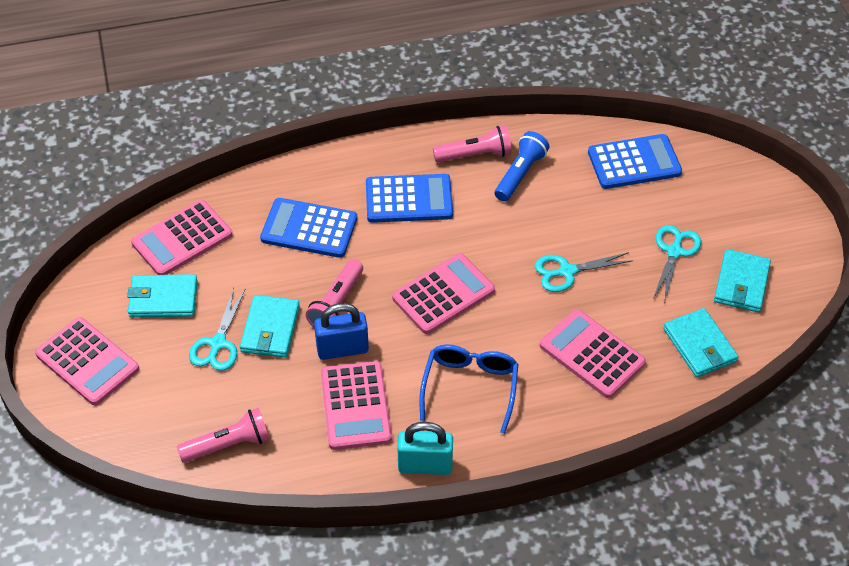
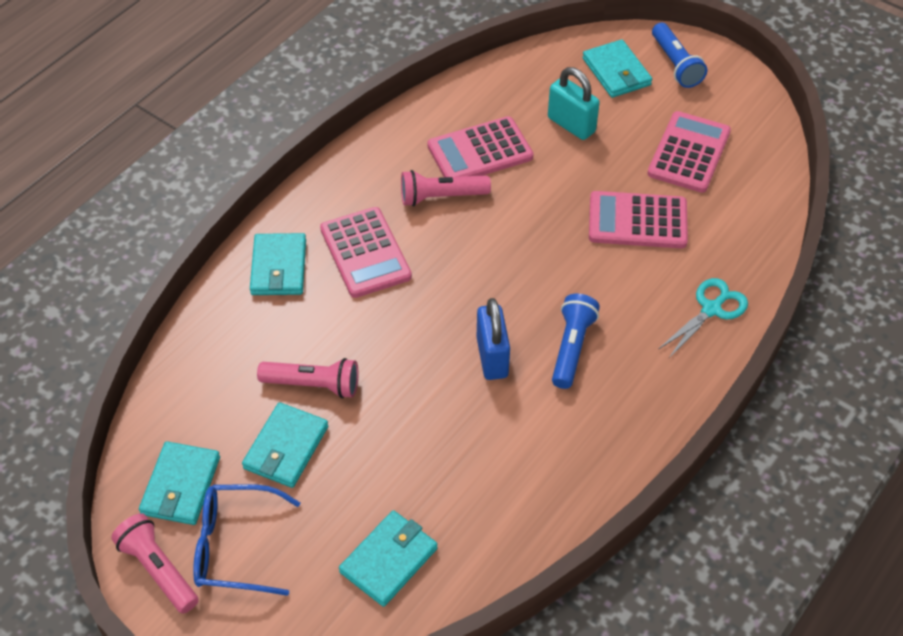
blue calculator: [260,198,357,258] [366,174,453,223] [588,134,682,189] = 3 -> none = 0
blue flashlight: [495,131,549,201] = 1 -> [552,294,600,389] [652,23,707,88] = 2
pink calculator: [35,317,139,405] [131,200,233,275] [321,361,392,450] [392,253,495,334] [540,309,646,398] = 5 -> [320,207,412,298] [428,116,534,177] [589,191,688,248] [647,111,731,193] = 4
turquoise scissors: [189,288,245,371] [535,252,633,292] [653,225,701,300] = 3 -> [659,278,748,358] = 1
turquoise wallet: [127,274,198,318] [240,295,300,358] [663,308,739,377] [714,249,771,312] = 4 -> [139,441,220,525] [242,402,328,488] [250,233,306,295] [339,510,438,607] [583,39,652,98] = 5

